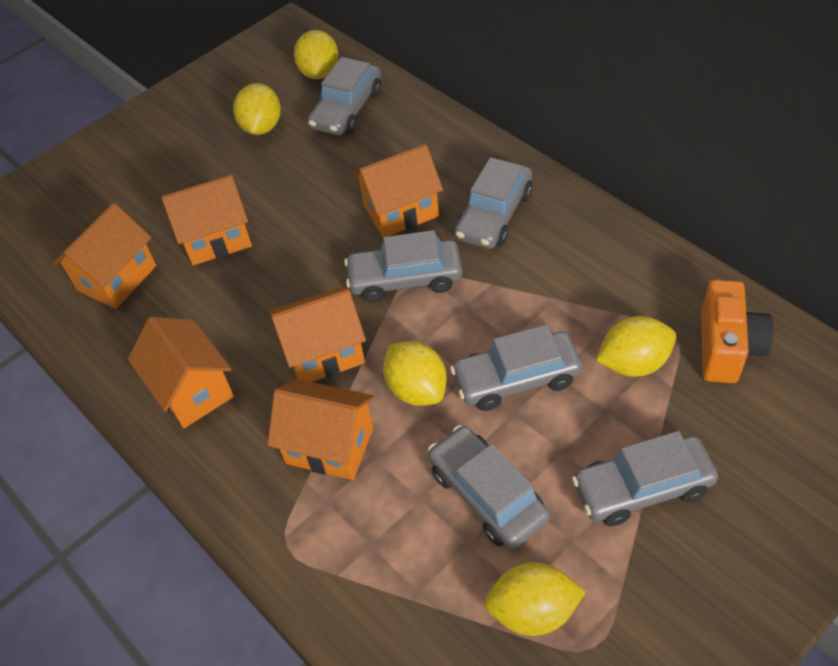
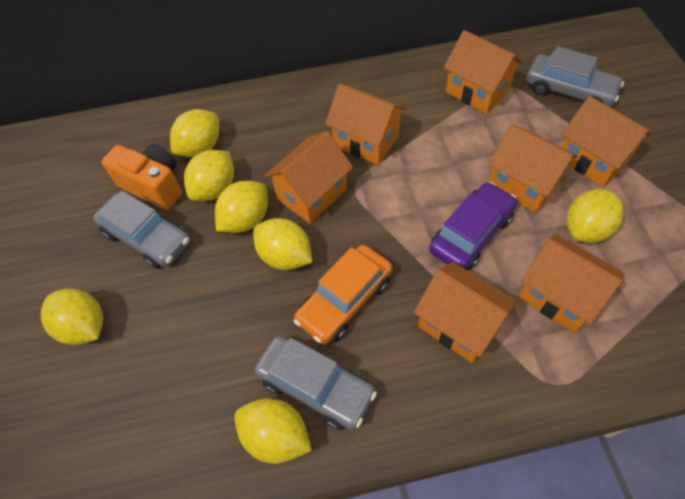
grey car: [308,57,382,135] [344,230,462,302] [428,425,550,549] [450,324,582,411] [455,157,532,249] [572,431,718,526] = 6 -> [93,190,190,269] [255,336,377,430] [527,46,624,107] = 3
orange car: none = 0 -> [294,245,392,345] = 1
orange house: [53,203,156,309] [128,317,234,428] [161,175,252,265] [267,379,375,480] [270,286,366,382] [352,144,443,237] = 6 -> [264,131,353,224] [325,84,407,165] [414,262,518,363] [444,30,523,114] [488,124,578,213] [518,234,623,333] [561,96,652,187] = 7
purple car: none = 0 -> [429,182,517,270] = 1
yellow lemon: [233,83,281,135] [294,30,339,79] [383,341,447,406] [484,562,586,636] [596,316,676,377] = 5 -> [41,289,103,345] [170,109,219,157] [184,150,234,201] [215,181,268,233] [235,399,312,464] [253,218,312,270] [567,189,624,243] = 7

